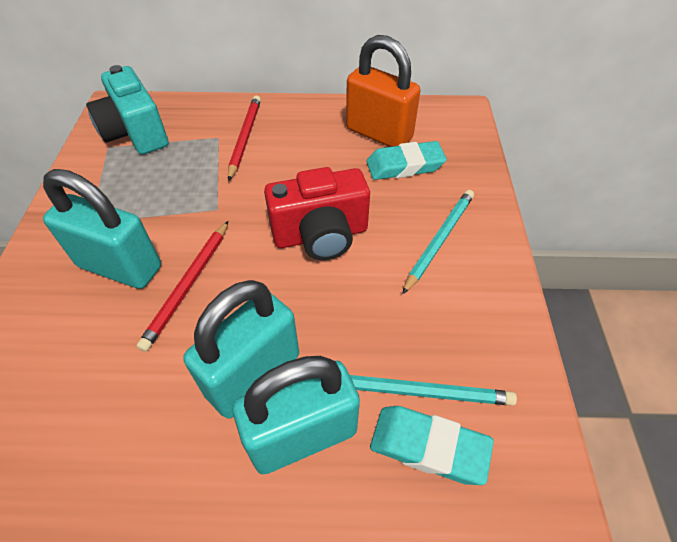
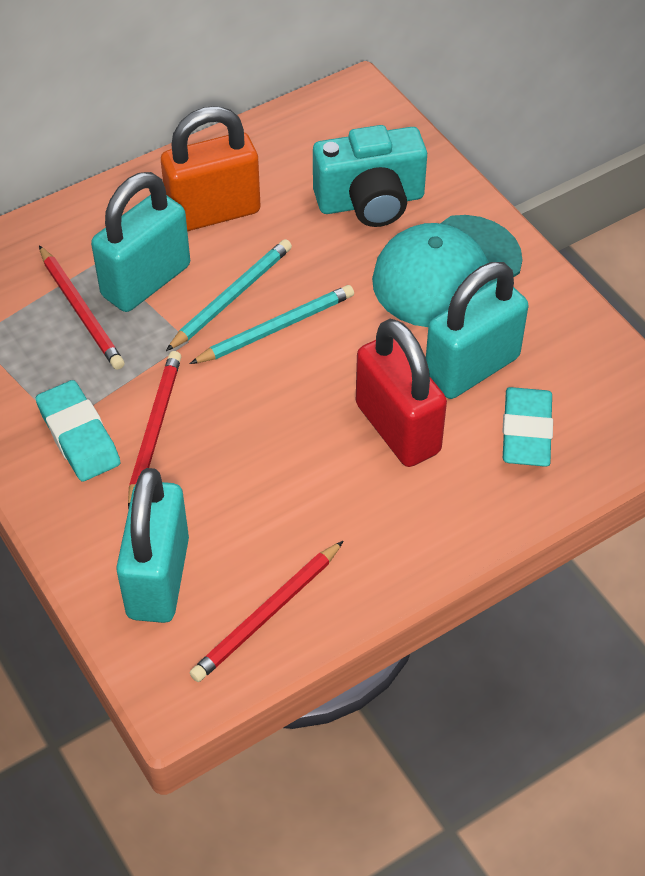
red camera: [264,167,370,260] = 1 -> none = 0
red padlock: none = 0 -> [356,319,447,467] = 1
red pencil: [137,221,228,352] [228,95,261,181] = 2 -> [39,246,125,370] [128,351,181,510] [190,541,343,682] = 3
turquoise cap: none = 0 -> [372,215,522,327] = 1

